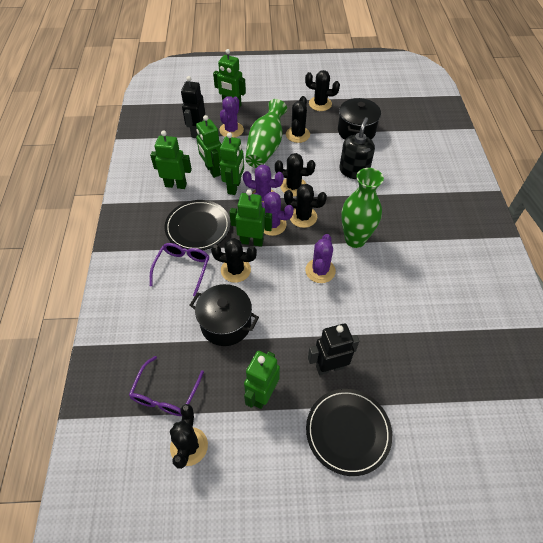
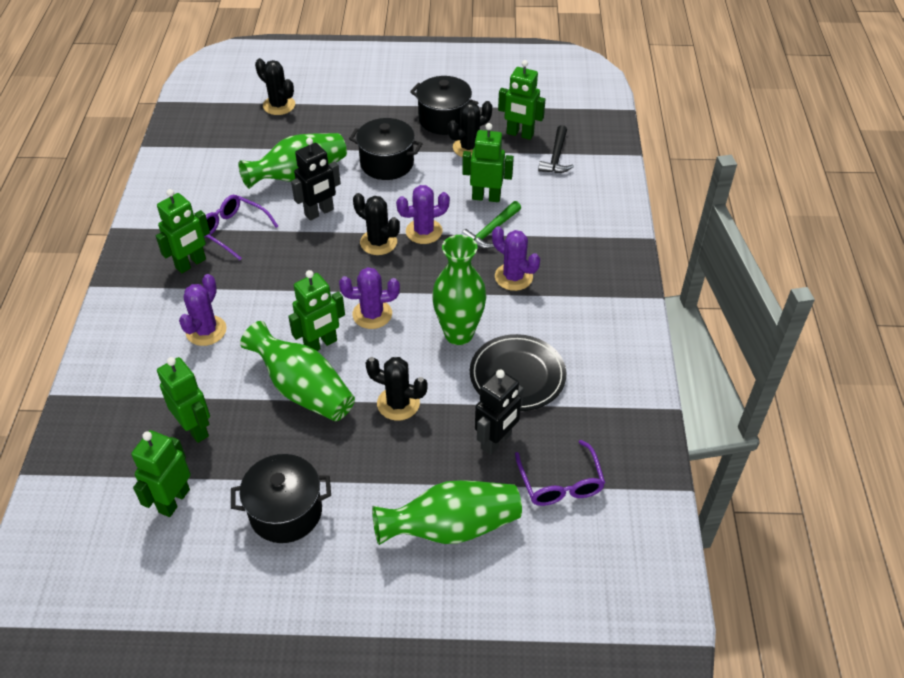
black cactus: [170,404,208,469] [211,238,257,283] [275,153,316,196] [284,184,327,228] [286,96,310,143] [305,70,340,111] = 6 -> [255,58,295,115] [353,193,400,255] [365,357,428,421] [448,101,492,157] = 4
black hammer: none = 0 -> [538,125,574,173] = 1
black plate: [164,200,230,250] [306,389,392,476] = 2 -> [470,334,566,411] = 1
black pot: [190,284,259,346] [338,98,381,140] = 2 -> [231,454,331,543] [349,118,423,180] [410,76,478,135] = 3
black soap dispenser: [339,117,375,179] = 1 -> none = 0
green hammer: none = 0 -> [460,201,521,249] = 1
green vase: [245,99,287,168] [341,168,384,248] = 2 -> [238,133,347,189] [240,321,355,421] [372,480,522,545] [432,235,486,345] = 4

